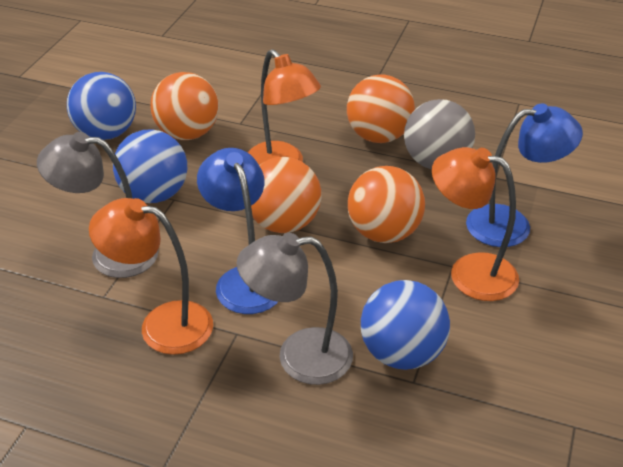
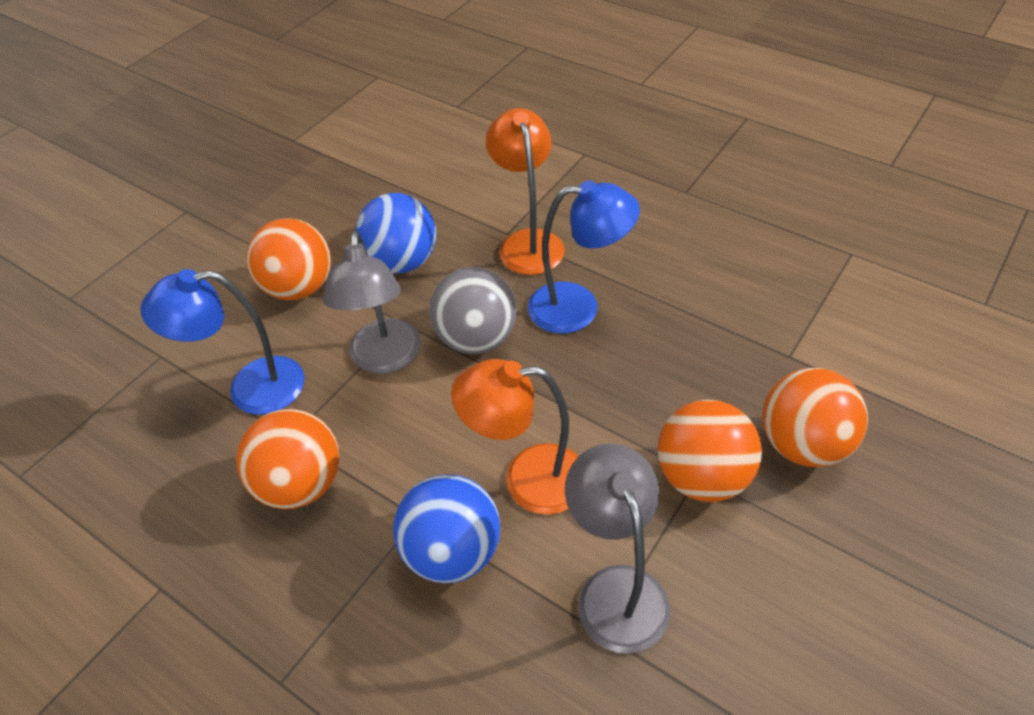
blue ball: [67,72,136,140] [113,129,187,203] [361,280,450,370] = 3 -> [355,193,436,273] [393,474,500,583] = 2
orange lamp: [89,198,213,355] [248,49,321,165] [432,147,519,301] = 3 -> [451,359,579,515] [486,108,565,275] = 2

